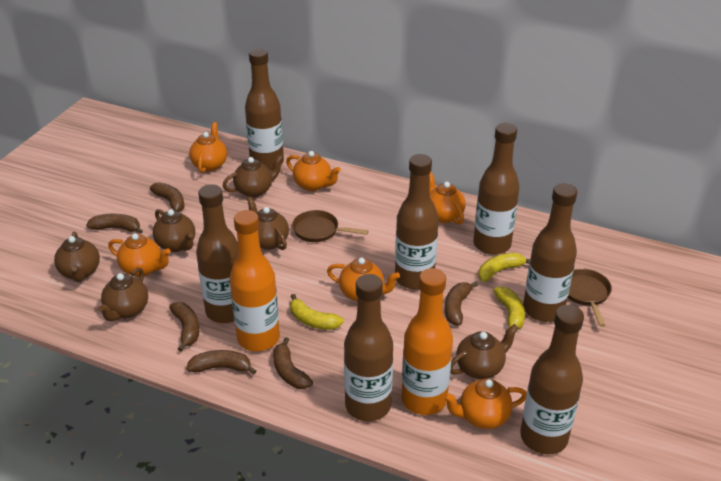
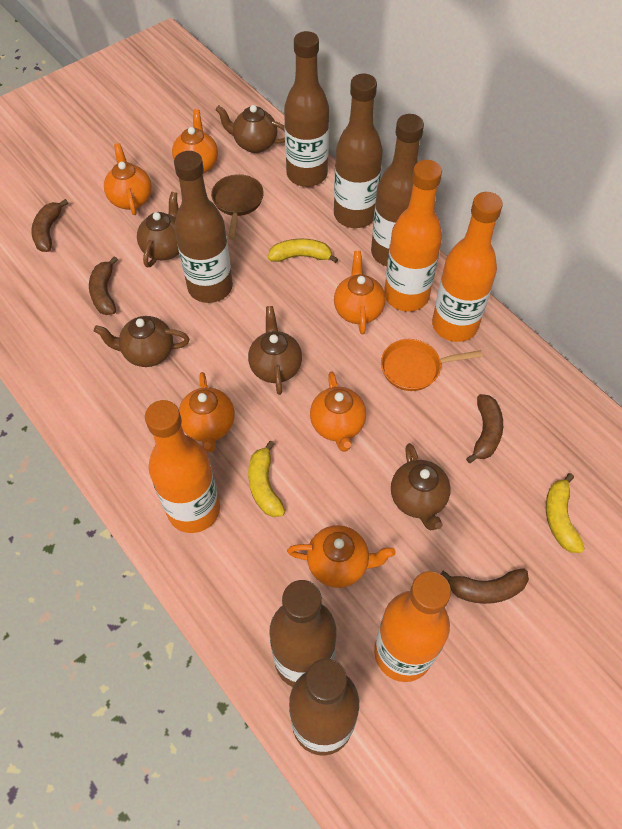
brown banana: [86,214,143,234] [150,182,185,212] [169,302,199,352] [186,350,256,375] [273,337,313,389] [445,281,478,325] = 6 -> [31,199,68,252] [89,256,118,315] [441,568,529,604] [466,394,503,463] = 4
brown bottle: [196,184,238,323] [245,48,284,170] [344,274,393,421] [395,154,439,289] [473,123,520,255] [520,305,584,455] [523,183,577,322] = 7 -> [174,151,233,303] [269,580,337,687] [284,31,329,187] [289,658,359,756] [334,74,383,228] [371,114,424,266] = 6
brown pan: [292,210,369,242] [568,268,612,327] = 2 -> [211,174,264,240] = 1
brown teapot: [54,231,100,282] [98,267,148,322] [153,209,195,252] [223,155,284,198] [247,197,289,250] [451,324,518,379] = 6 -> [94,316,189,367] [137,192,179,267] [215,105,285,153] [248,306,302,395] [391,443,451,530] = 5
orange bottle: [230,210,280,351] [402,268,453,415] = 2 -> [145,400,220,533] [374,571,451,682] [384,160,442,311] [432,192,503,342] = 4
orange pan: none = 0 -> [381,339,483,391] = 1

